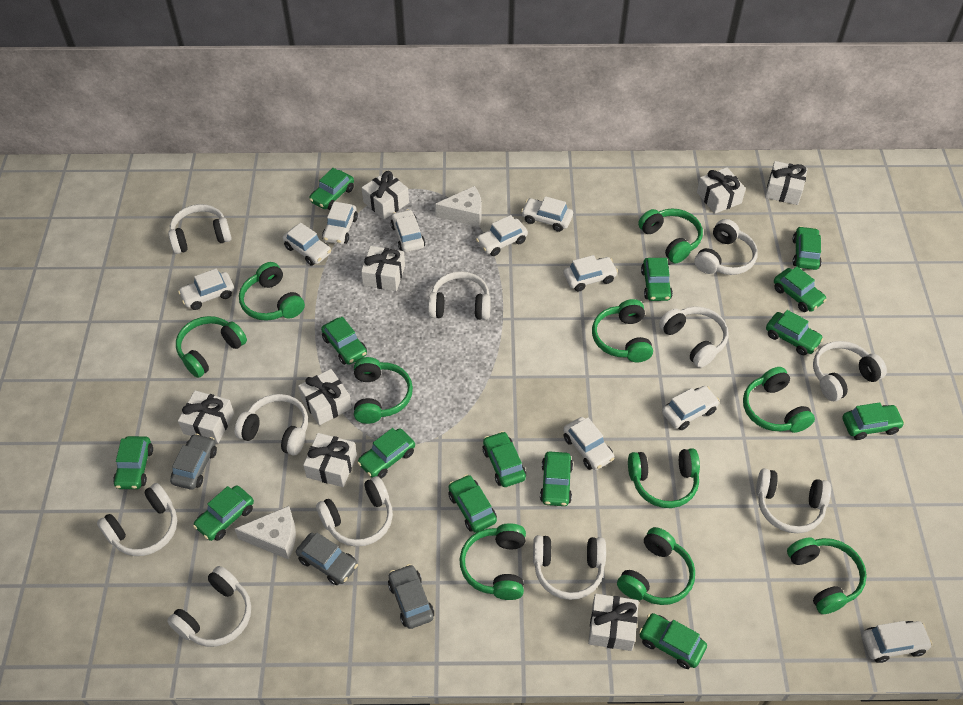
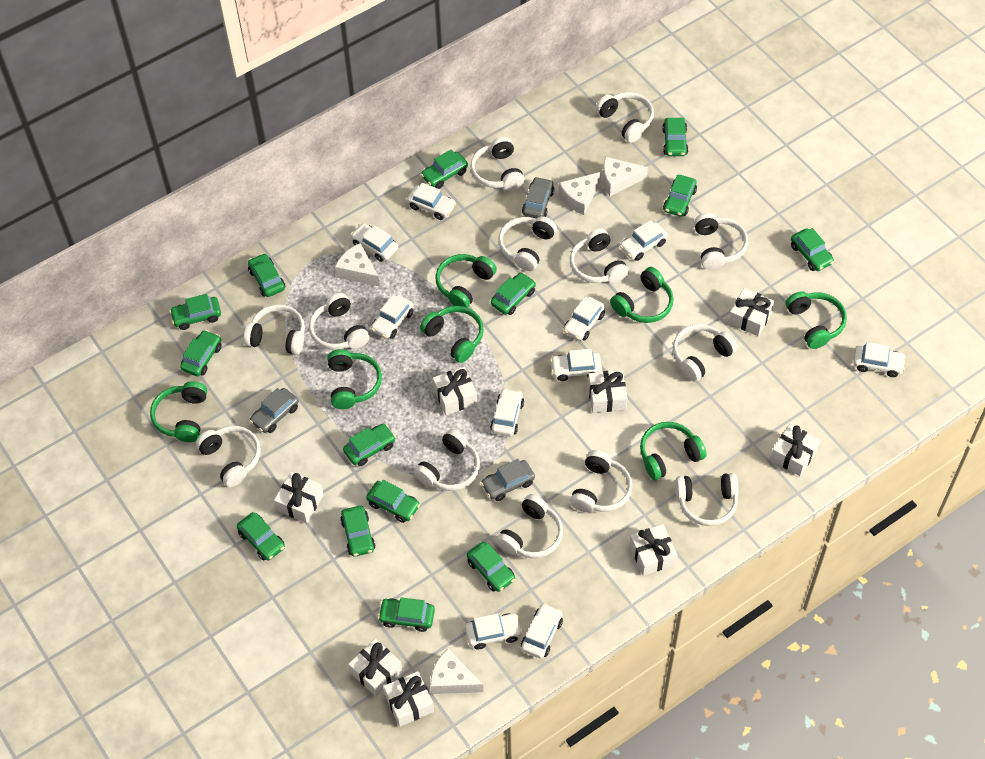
green headphones: [176,316,247,378] [239,262,305,321] [354,357,413,424] [460,523,526,600] [592,299,653,362] [617,527,695,605] [628,448,700,508] [638,209,703,263] [743,367,815,433] [787,537,867,614] = 10 -> [150,381,207,442] [327,349,382,409] [420,306,484,363] [435,254,497,308] [610,267,674,323] [640,422,707,480] [786,291,847,349] = 7
white cheese: [235,506,296,560] [435,186,482,227] = 2 -> [335,243,380,287] [430,648,484,694] [559,172,601,215] [603,157,648,196] = 4
white headphones: [97,483,177,556] [167,566,251,647] [168,204,232,254] [235,394,308,456] [316,476,393,547] [428,271,491,320] [533,535,606,600] [659,306,729,368] [695,219,758,275] [756,468,831,533] [813,341,887,401] = 11 -> [196,426,261,487] [244,304,305,355] [309,293,370,350] [414,429,480,491] [470,137,525,191] [496,494,563,558] [498,216,557,271] [570,228,629,284] [570,450,632,512] [596,92,654,143] [673,324,737,382] [675,473,739,526] [694,213,748,270] = 13

